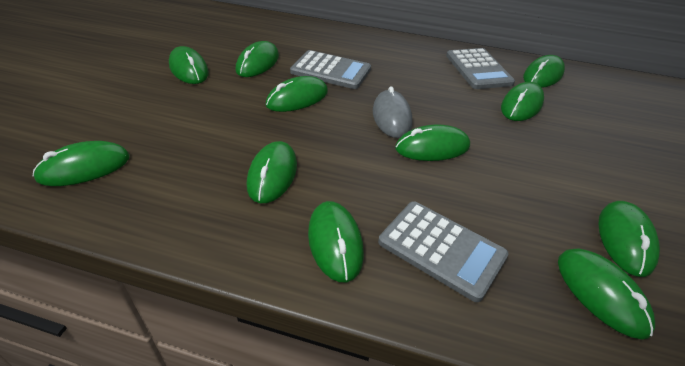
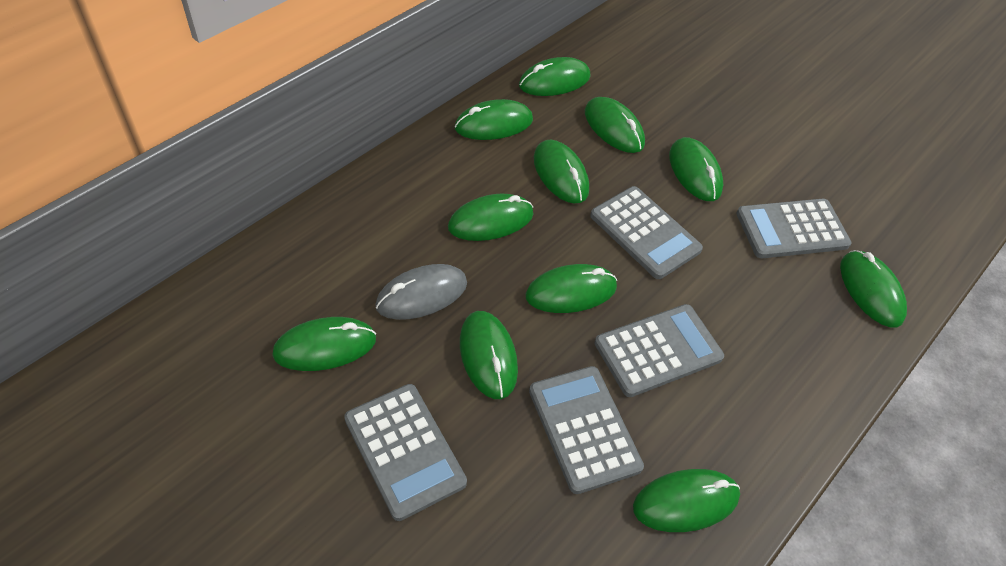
grey calculator: [290,50,371,89] [378,201,509,302] [446,48,515,89] = 3 -> [344,384,467,521] [529,366,644,494] [590,186,703,279] [594,304,724,397] [736,199,852,258] = 5

